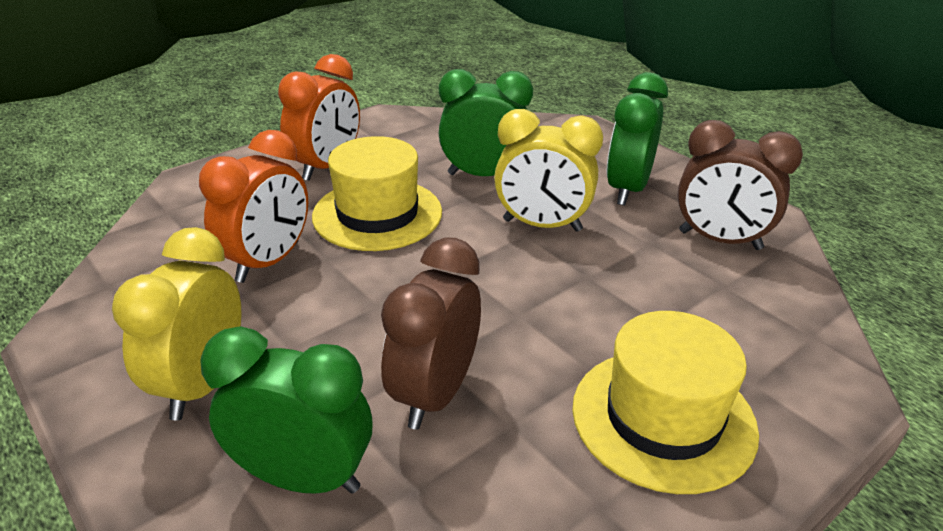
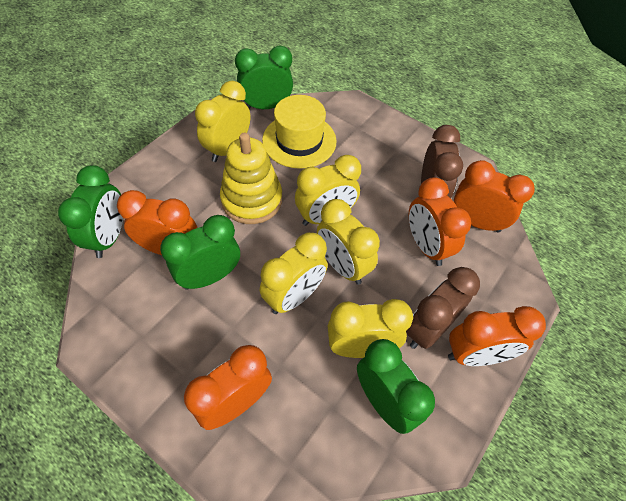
green clock: [200,326,372,494] [439,69,533,176] [606,72,668,206] = 3 -> [58,165,123,258] [160,215,240,290] [235,46,293,109] [357,339,435,434] = 4
orange clock: [199,130,308,283] [278,54,360,181] = 2 -> [117,190,197,255] [184,345,272,430] [409,177,471,266] [448,306,546,366] [454,160,535,233] = 5
yellow clock: [112,227,242,420] [494,109,603,232] = 2 -> [195,81,250,162] [260,232,328,314] [295,155,361,226] [317,199,380,285] [328,299,413,358] = 5
yellow hat: [312,136,442,251] [572,311,759,494] = 2 -> [262,95,337,169] = 1
yellow stacking toy: none = 0 -> [220,133,282,224] = 1

